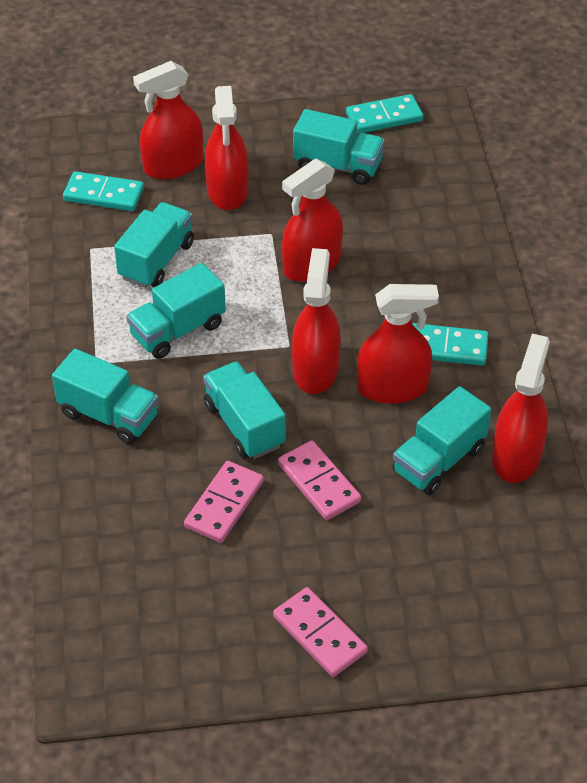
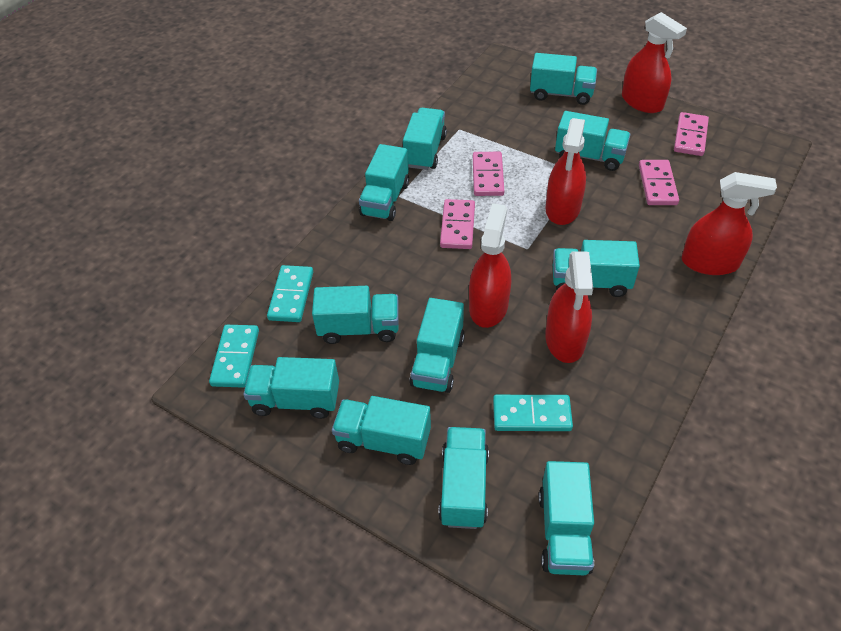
pink domino: [184,461,264,543] [273,587,368,677] [278,440,361,520] = 3 -> [440,199,475,249] [473,152,504,196] [639,160,679,205] [674,112,709,156] = 4
red spray bottle: [133,61,203,179] [205,86,249,210] [282,159,343,282] [292,248,341,394] [357,284,439,404] [492,333,550,483] = 6 -> [469,203,511,328] [545,118,586,225] [545,251,593,363] [622,12,687,113] [682,172,777,275] = 5
turquoise truck: [52,349,159,444] [114,202,194,288] [126,263,226,359] [203,361,286,459] [293,109,385,185] [393,386,491,495] = 6 -> [243,357,339,419] [312,286,399,344] [332,396,431,465] [359,144,409,221] [403,108,447,170] [410,298,465,393] [438,427,489,529] [530,53,597,105] [539,461,594,575] [553,240,640,297] [555,111,631,171] = 11

